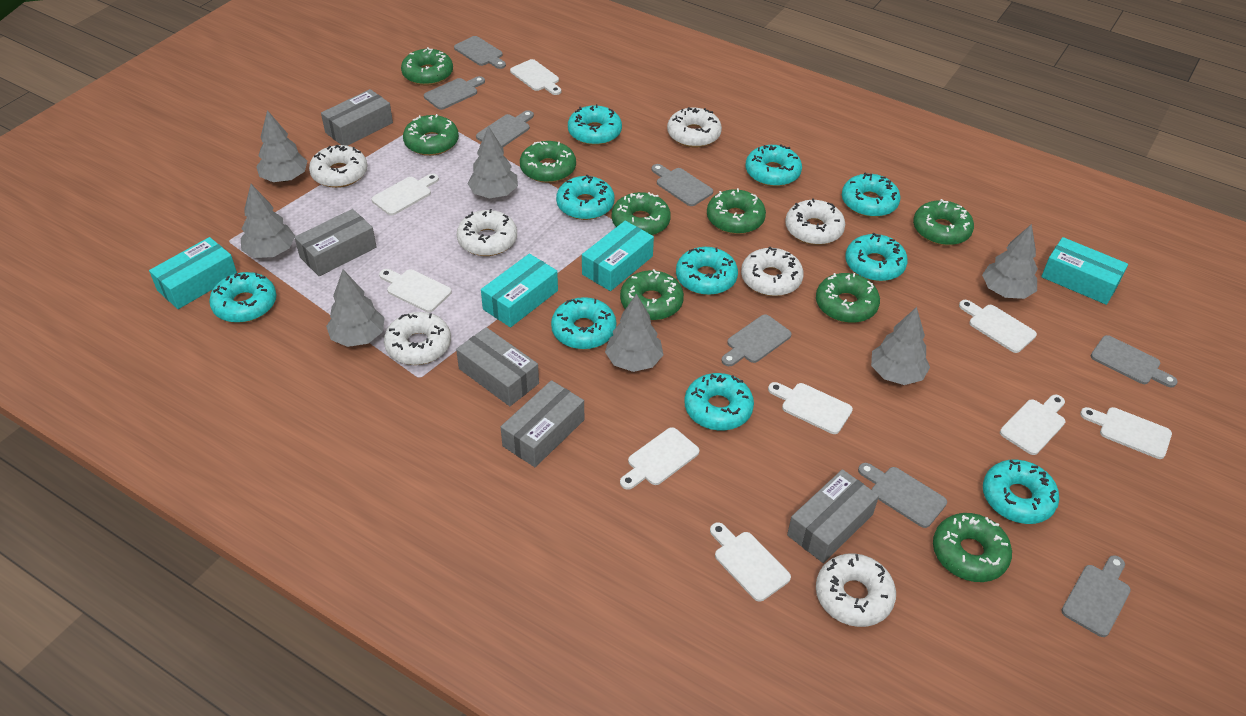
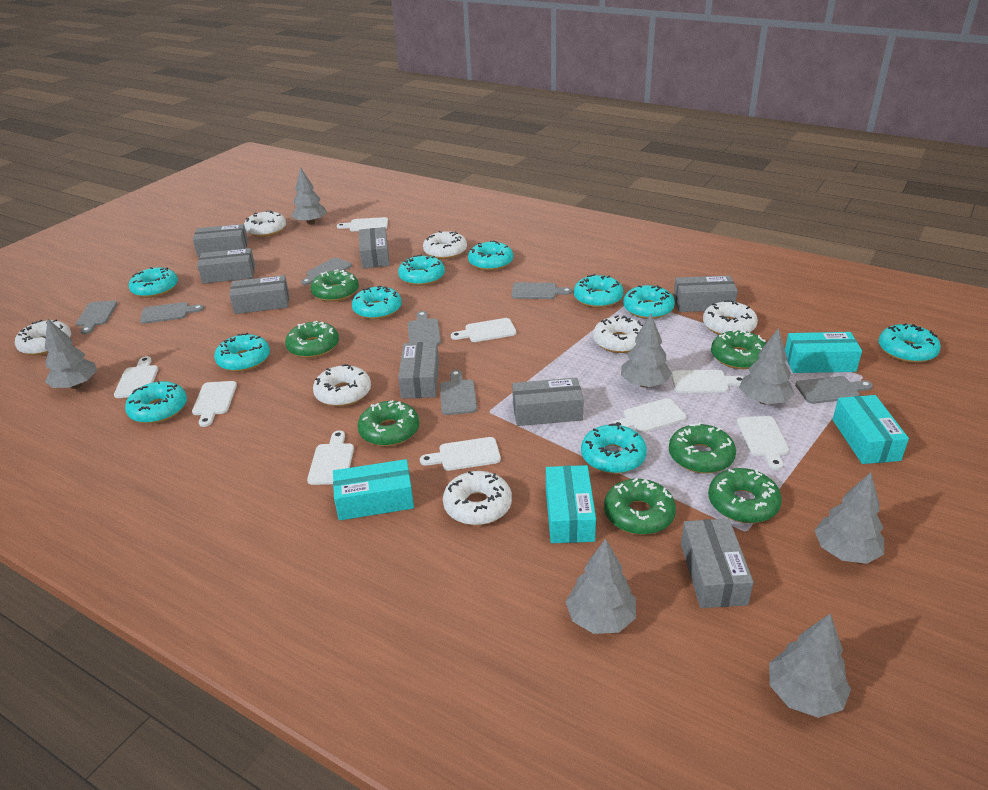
green donut: [401,47,453,85] [403,114,459,156] [520,141,576,183] [612,192,671,236] [620,269,684,320] [707,188,766,234] [816,273,880,323] [913,199,974,246] [933,513,1012,582] = 9 -> [285,321,339,358] [311,269,359,302] [358,400,419,446] [604,478,676,535] [669,422,736,473] [708,468,782,523] [711,330,766,369] = 7
grey box: [294,209,377,276] [321,89,393,146] [456,327,539,406] [501,380,584,467] [787,469,879,563] = 5 -> [193,224,248,257] [197,248,255,284] [229,275,289,314] [359,227,390,269] [398,342,439,399] [512,377,584,426] [673,276,738,312] [681,519,754,608] = 8
grey cutting board: [424,76,485,110] [454,36,506,69] [476,110,534,147] [651,164,713,206] [721,315,792,366] [858,463,947,528] [1061,555,1131,637] [1091,335,1178,387] = 8 -> [76,300,118,334] [140,302,204,324] [301,258,352,285] [408,311,441,345] [440,370,477,415] [511,282,572,299] [795,376,873,404] = 7

